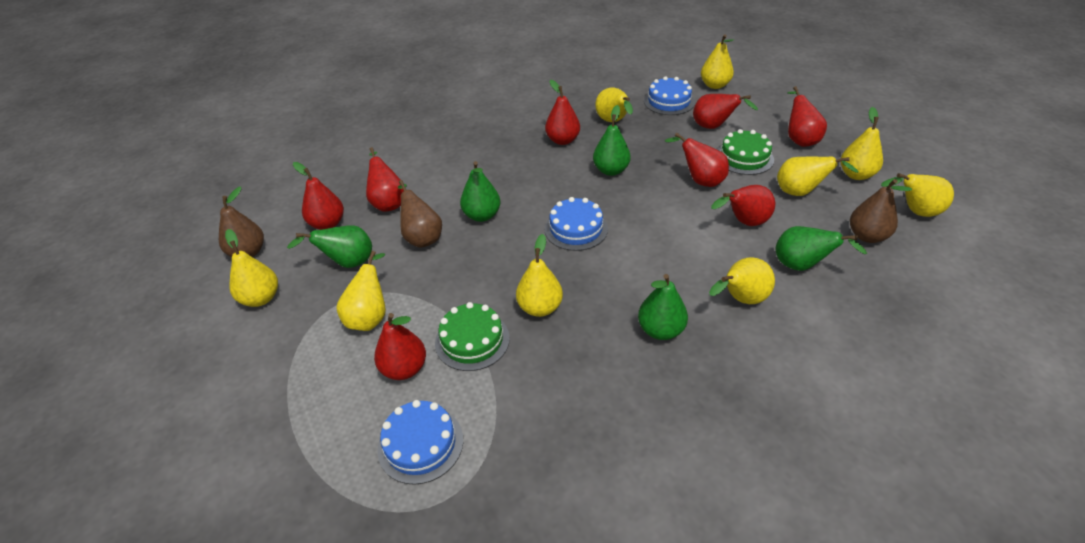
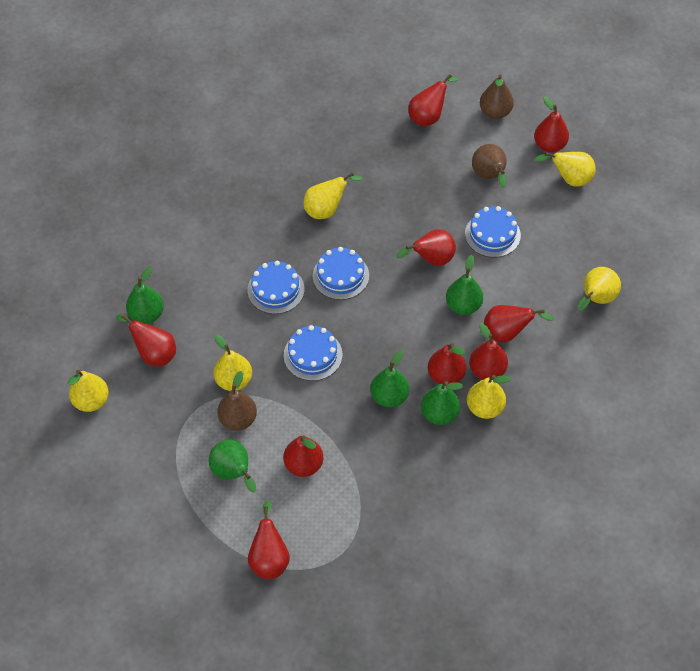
blue cake: [377,400,463,485] [545,197,608,251] [644,76,695,115] = 3 -> [248,261,304,314] [284,325,342,381] [313,247,369,300] [465,206,521,257] = 4
green cake: [435,302,510,371] [717,129,774,175] = 2 -> none = 0
red pear: [293,162,344,230] [366,147,404,212] [374,313,426,380] [545,80,580,145] [665,133,729,187] [693,94,758,129] [711,185,775,226] [787,86,827,147] = 8 -> [116,314,176,366] [248,501,290,579] [283,435,324,477] [397,229,456,266] [408,74,459,127] [428,343,466,384] [469,323,508,380] [484,305,554,342] [534,97,569,152] = 9
yellow pear: [225,229,278,307] [336,251,386,331] [516,234,563,317] [595,87,633,122] [701,34,734,89] [709,257,775,304] [777,156,858,196] [841,107,883,180] [881,173,954,217] = 9 -> [68,370,109,412] [214,335,252,391] [304,172,363,219] [467,375,511,419] [534,152,596,187] [578,267,621,311] = 6

